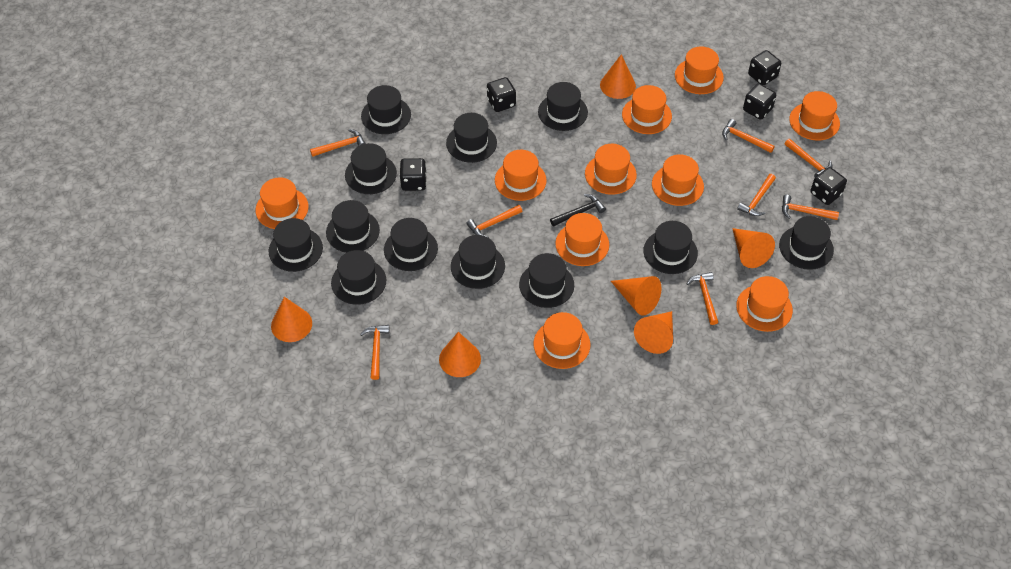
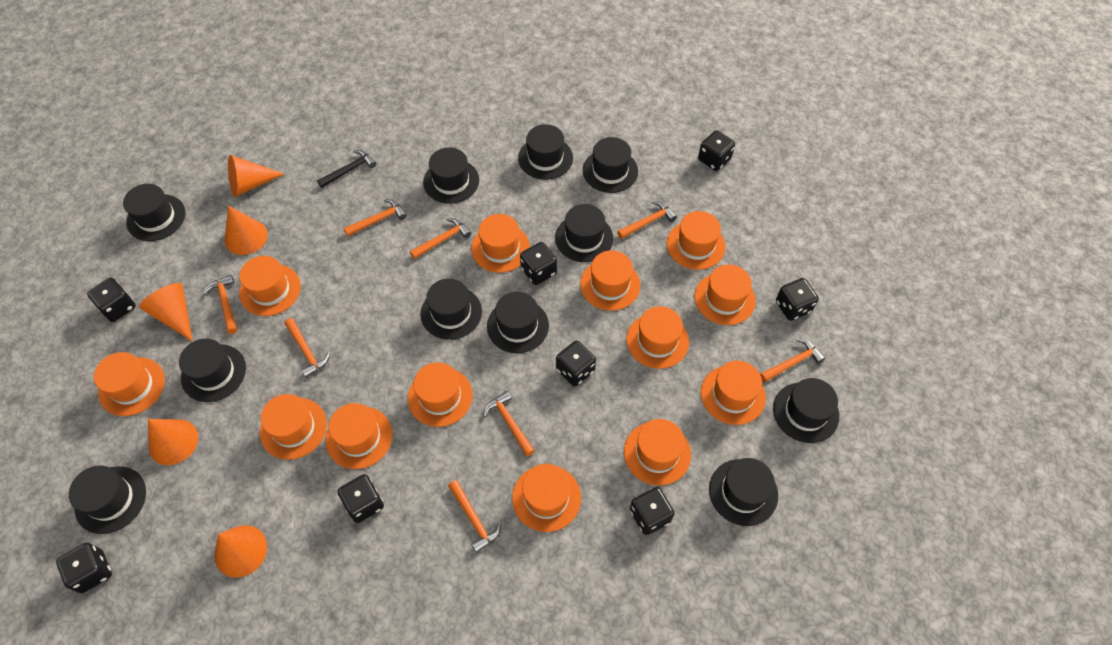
black dice: [400,158,426,191] [487,77,516,112] [743,84,776,120] [748,50,781,85] [810,167,847,205] = 5 -> [56,543,112,593] [87,278,136,322] [338,474,384,523] [520,242,557,285] [556,340,596,387] [630,487,675,535] [698,130,735,171] [776,278,819,321] = 8
black hat: [269,218,323,272] [326,200,380,253] [331,250,386,305] [345,143,397,194] [361,85,411,134] [384,218,438,271] [446,113,497,163] [451,235,505,289] [519,253,574,308] [538,82,588,131] [644,221,698,274] [779,216,834,270] = 12 -> [69,465,146,534] [123,184,185,241] [179,339,246,402] [421,278,482,340] [423,147,479,204] [487,292,549,353] [518,124,573,180] [555,204,613,262] [583,137,638,193] [709,458,778,526] [773,378,839,443] = 11
orange cone: [271,297,312,342] [439,332,481,377] [600,54,636,99] [611,276,661,316] [634,311,673,354] [732,228,775,268] = 6 -> [139,283,193,342] [148,419,198,465] [214,525,267,578] [224,206,268,255] [228,155,284,197] = 5
orange hat: [256,177,309,229] [495,150,547,201] [533,312,590,369] [555,213,609,266] [585,144,637,195] [622,85,672,134] [652,154,704,206] [675,46,724,94] [736,276,793,332] [789,91,840,141] = 10 -> [94,352,165,416] [239,256,301,316] [260,394,327,460] [325,403,393,469] [408,362,473,427] [471,214,530,273] [512,464,581,532] [580,250,640,311] [624,419,691,486] [626,306,689,369] [667,211,726,270] [695,264,756,325] [701,361,766,425] = 13

